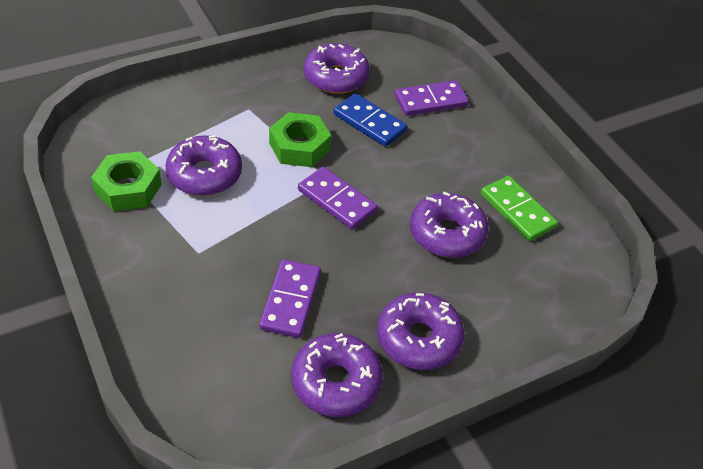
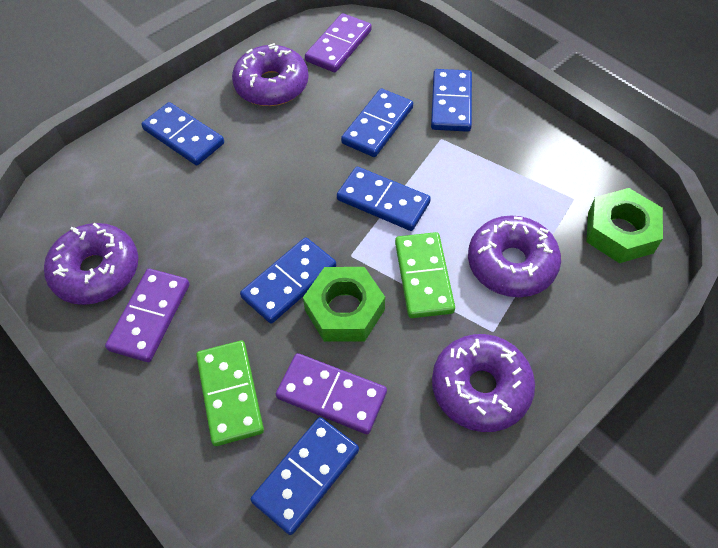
blue domino: [333,93,407,147] = 1 -> [141,102,224,165] [240,237,336,323] [250,417,359,535] [337,167,431,231] [341,88,413,157] [431,69,472,132] = 6
green domino: [481,176,558,241] = 1 -> [196,341,264,446] [395,232,455,318] = 2
purple donut: [165,135,242,196] [291,333,383,417] [303,43,370,94] [377,292,465,370] [410,192,489,258] = 5 -> [44,223,138,305] [232,43,309,106] [432,334,535,432] [468,215,561,297] = 4

